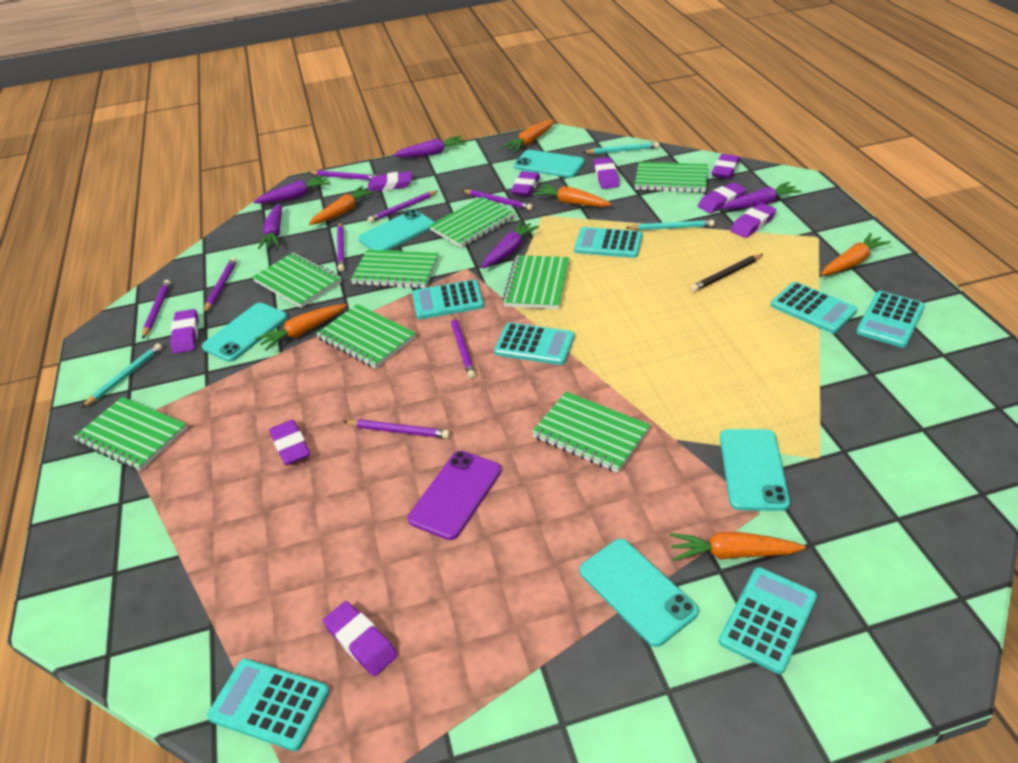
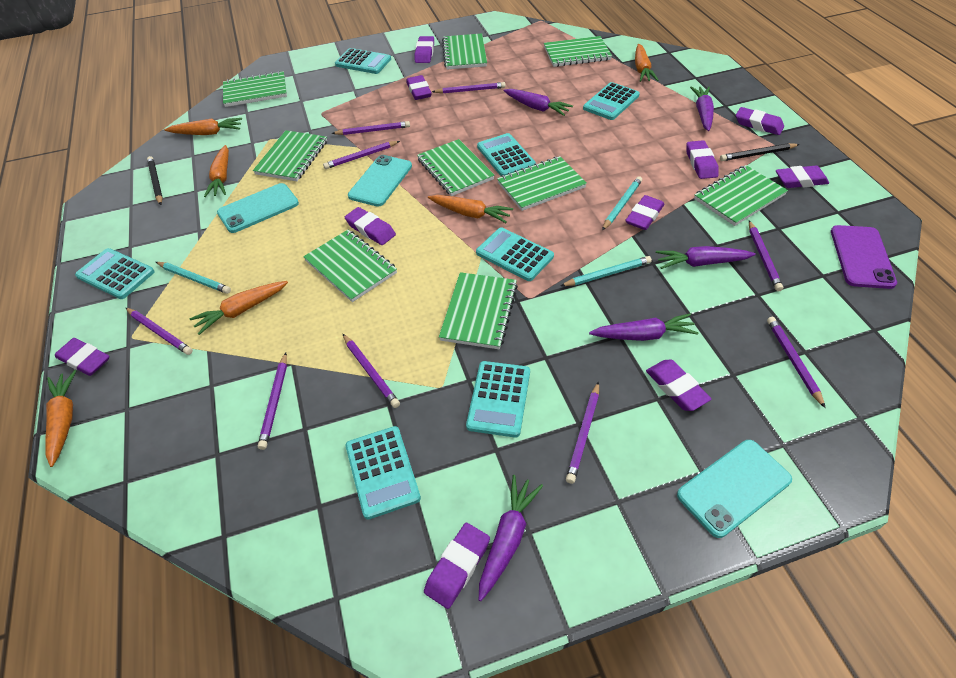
black pencil: [691,254,763,292] = 1 -> [147,156,163,205] [720,143,800,161] = 2
green notebook: [73,397,187,471] [252,252,342,308] [316,304,416,369] [351,250,439,289] [429,197,515,248] [502,255,569,309] [532,392,650,473] [635,162,708,193] = 8 -> [223,71,287,107] [253,130,327,181] [303,230,397,302] [417,139,495,196] [439,272,518,349] [442,33,487,69] [497,156,587,211] [544,36,612,67] [694,165,788,226] = 9
purple eraser: [170,309,199,354] [269,420,310,465] [323,601,398,676] [368,171,412,191] [511,171,540,196] [593,157,619,189] [698,182,746,214] [711,154,740,179] [730,203,777,238] = 9 -> [55,338,109,376] [345,207,396,245] [406,75,432,100] [415,36,434,63] [424,523,490,609] [625,195,664,230] [646,359,711,411] [686,140,719,179] [736,107,784,135] [776,166,829,188] = 10
purple pencil: [142,280,171,339] [204,257,237,314] [309,170,377,180] [337,222,345,271] [343,419,450,438] [368,191,438,223] [451,314,476,379] [462,190,533,210] = 8 -> [126,308,193,355] [258,353,287,450] [323,141,400,169] [332,121,410,135] [343,334,400,408] [432,82,506,94] [566,382,599,484] [749,221,783,291] [767,317,825,408] = 9
turquoise phone: [202,303,288,362] [359,210,435,251] [514,150,585,178] [579,539,699,647] [720,429,790,511] = 5 -> [217,183,299,233] [348,155,412,206] [677,440,792,538] = 3

